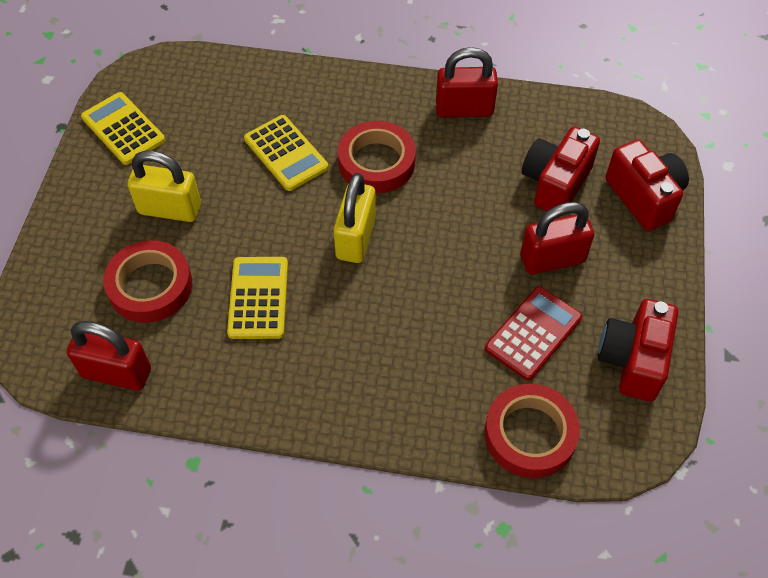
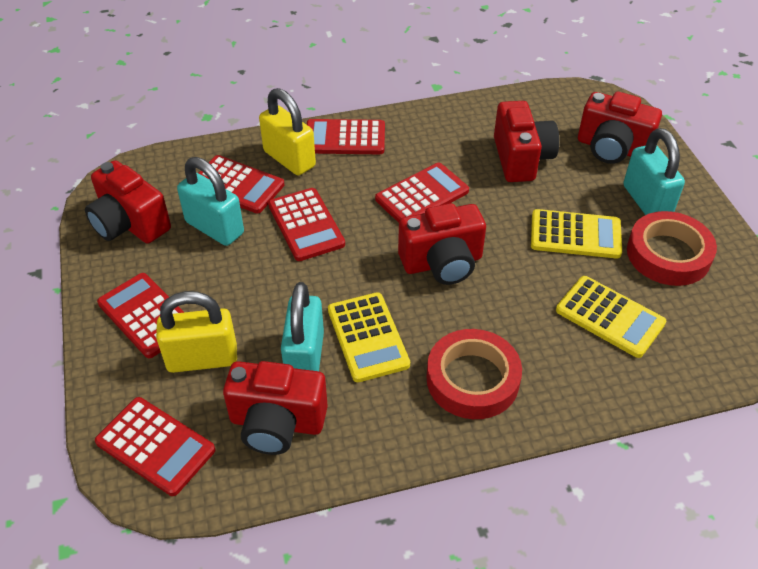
red calculator: [485,286,582,380] = 1 -> [95,397,215,496] [97,273,184,358] [199,155,284,214] [268,188,345,261] [307,119,385,154] [375,163,469,223] = 6
red camera: [522,127,600,211] [598,299,678,402] [605,140,689,231] = 3 -> [85,160,171,244] [223,361,328,455] [398,203,486,285] [494,101,559,182] [578,92,662,164] = 5
red padlock: [67,321,151,391] [436,47,498,118] [520,202,594,274] = 3 -> none = 0
red tape: [103,240,192,323] [338,121,416,193] [485,384,580,478] = 3 -> [427,329,522,419] [627,211,717,286] = 2
turquoise padlock: none = 0 -> [177,157,244,246] [281,282,324,371] [623,128,685,215] = 3

